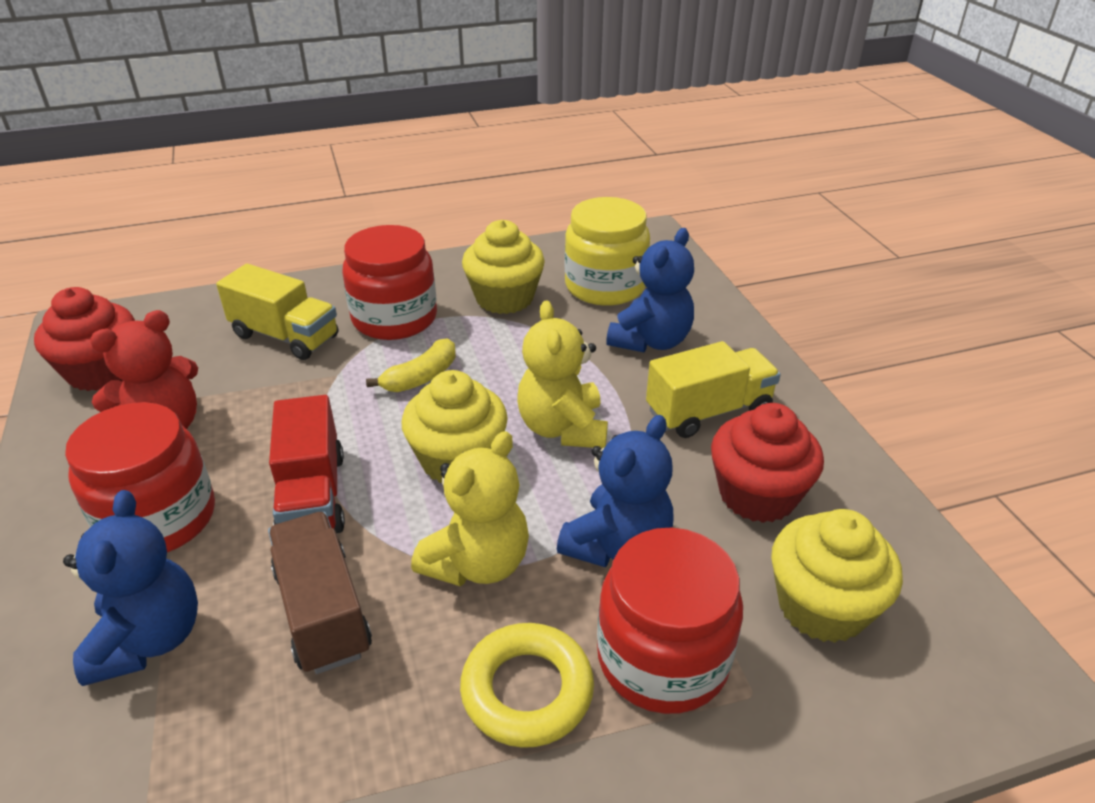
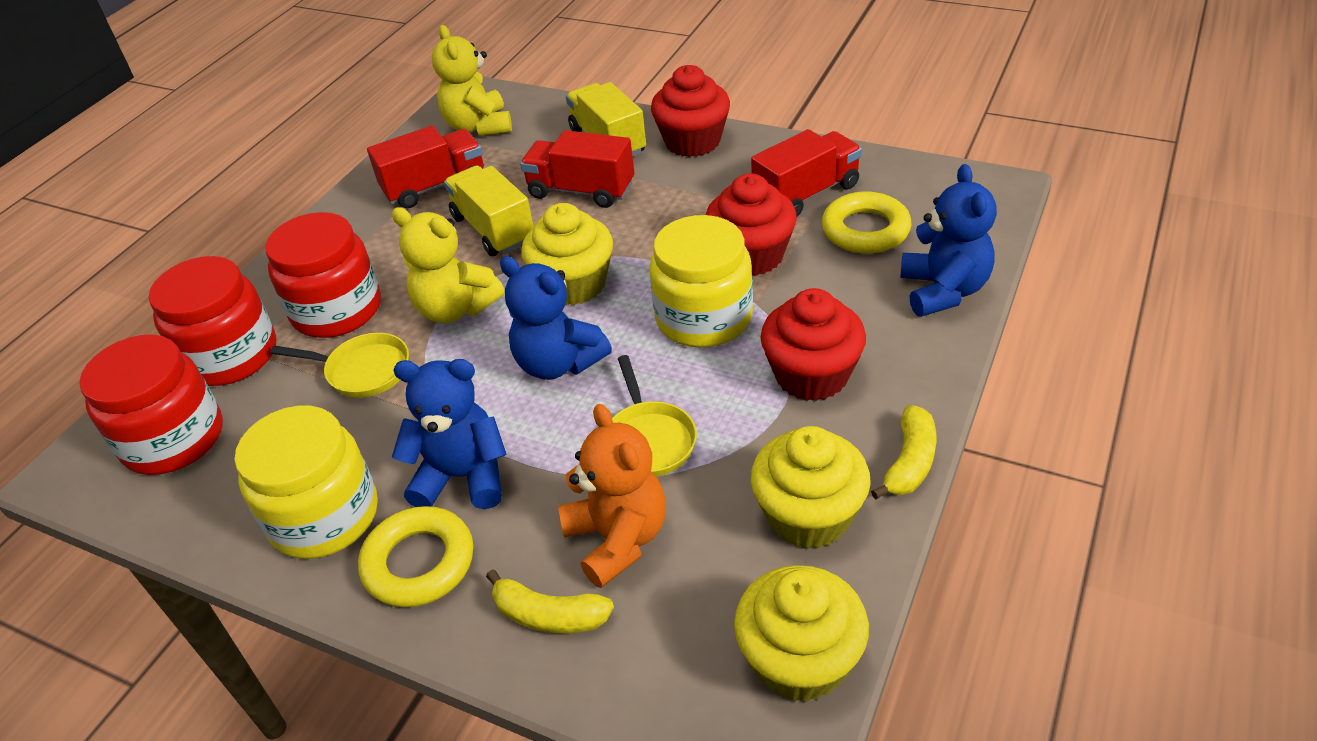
brown truck: [268,512,372,674] = 1 -> none = 0
orange teddy bear: none = 0 -> [558,404,666,588] = 1
red cupcake: [34,287,135,391] [711,403,824,523] = 2 -> [651,65,730,157] [706,173,797,276] [761,288,866,401] = 3
red teddy bear: [90,310,198,429] = 1 -> none = 0
red truck: [269,395,345,533] = 1 -> [367,126,484,208] [520,130,634,208] [751,129,862,216] = 3
yellow banana: [366,338,456,392] = 1 -> [486,569,614,633] [871,405,936,499] = 2
yellow jar: [565,197,650,306] = 1 -> [234,406,378,559] [650,215,753,348] = 2
yellow pan: none = 0 -> [270,333,409,398] [612,355,697,476] = 2
yellow ring: [460,623,594,748] = 1 -> [358,506,473,607] [822,192,912,254] = 2

